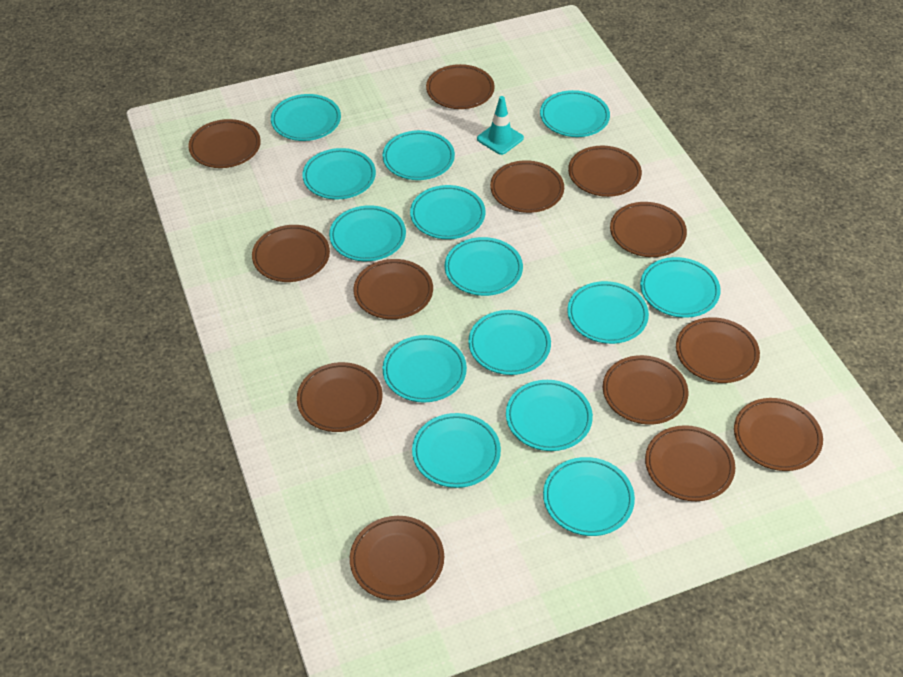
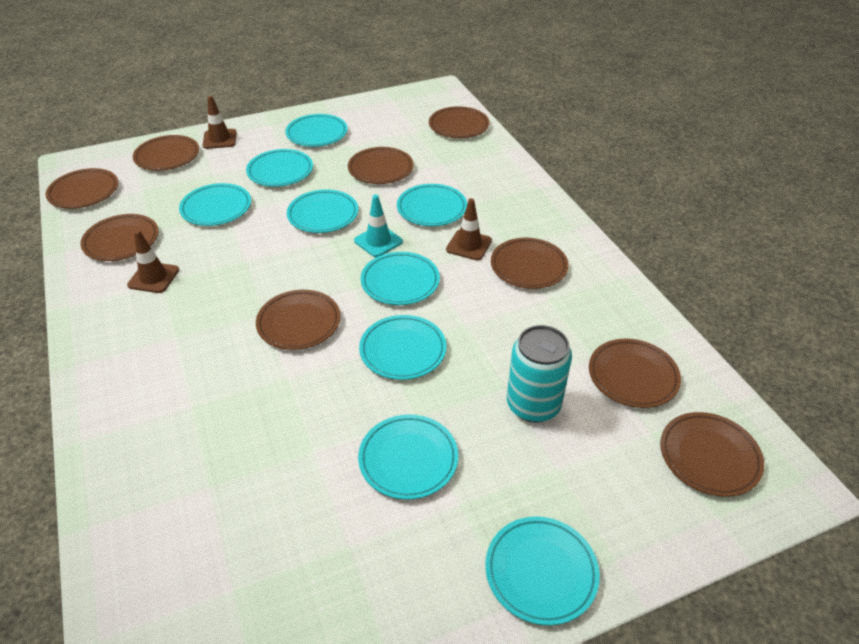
brown plate: [188,119,261,168] [252,225,330,282] [297,362,383,432] [350,516,444,601] [353,259,433,319] [426,64,495,109] [490,160,564,213] [568,145,642,197] [603,355,688,425] [610,202,687,257] [645,425,735,501] [676,317,760,383] [734,398,823,471] = 13 -> [46,168,118,209] [81,214,159,261] [133,135,199,171] [256,290,340,350] [348,147,414,184] [429,106,489,138] [491,238,568,289] [589,339,681,408] [660,412,764,497] = 9
brown traffic cone: none = 0 -> [127,230,179,293] [203,96,237,149] [446,198,492,260] = 3
turquoise can: none = 0 -> [507,325,572,423] = 1
turquoise plate: [271,94,341,141] [302,148,376,199] [329,205,406,261] [382,130,455,180] [382,335,467,402] [410,185,485,239] [412,413,501,488] [445,237,523,296] [468,310,551,375] [506,380,593,451] [540,90,610,137] [543,457,635,536] [567,281,649,344] [640,257,721,318] = 14 -> [179,183,251,226] [246,149,313,187] [285,114,348,147] [287,189,358,233] [358,414,458,500] [359,315,446,380] [361,252,440,305] [397,184,467,226] [485,516,600,626] = 9

